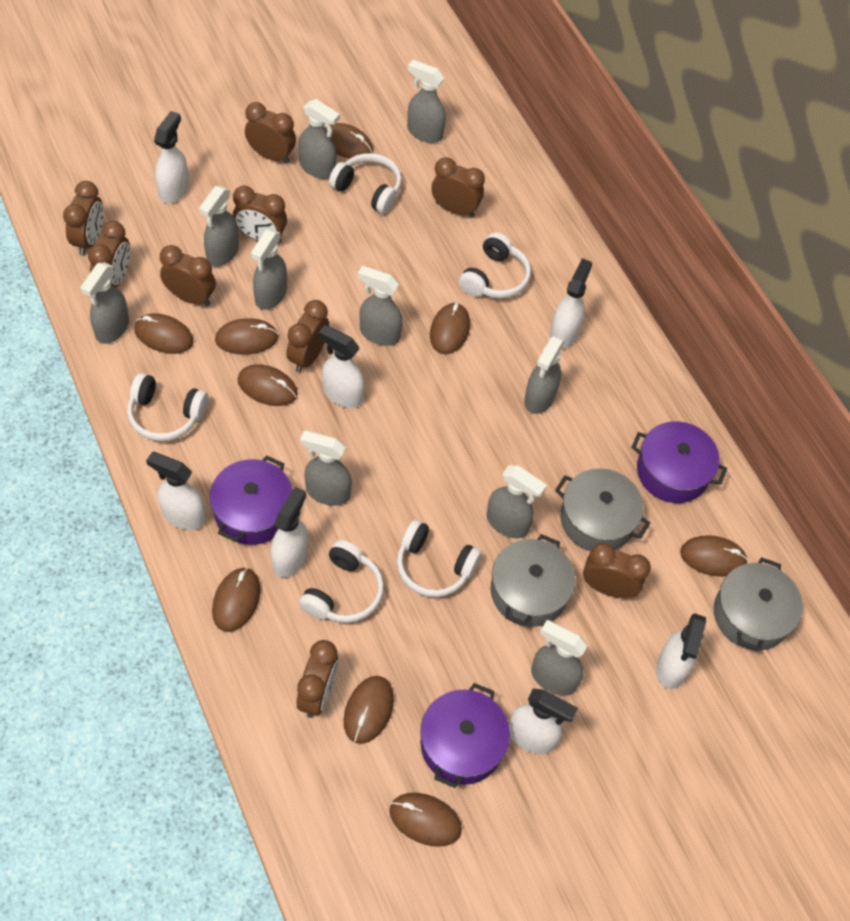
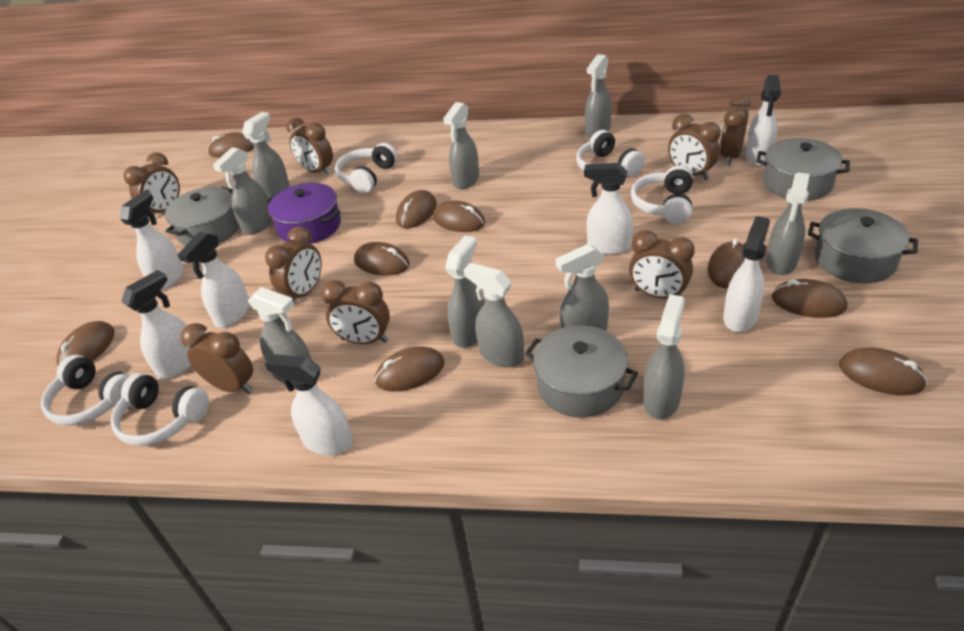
brown clock: [63,181,104,255] [88,221,130,288] [160,245,216,306] [233,186,287,244] [245,102,296,164] [286,300,329,373] [297,640,339,718] [431,157,485,217] [583,543,651,598] = 9 -> [123,153,180,219] [181,323,253,394] [265,226,322,302] [286,117,333,175] [321,280,390,344] [629,230,695,298] [668,114,721,180] [720,94,751,166] = 8
grey pot: [491,534,576,627] [555,468,650,551] [714,557,803,651] = 3 -> [165,187,239,246] [525,325,638,418] [756,138,850,201] [808,208,918,283] = 4
purple pot: [210,456,293,545] [420,683,510,788] [631,421,727,503] = 3 -> [268,183,341,244] = 1

